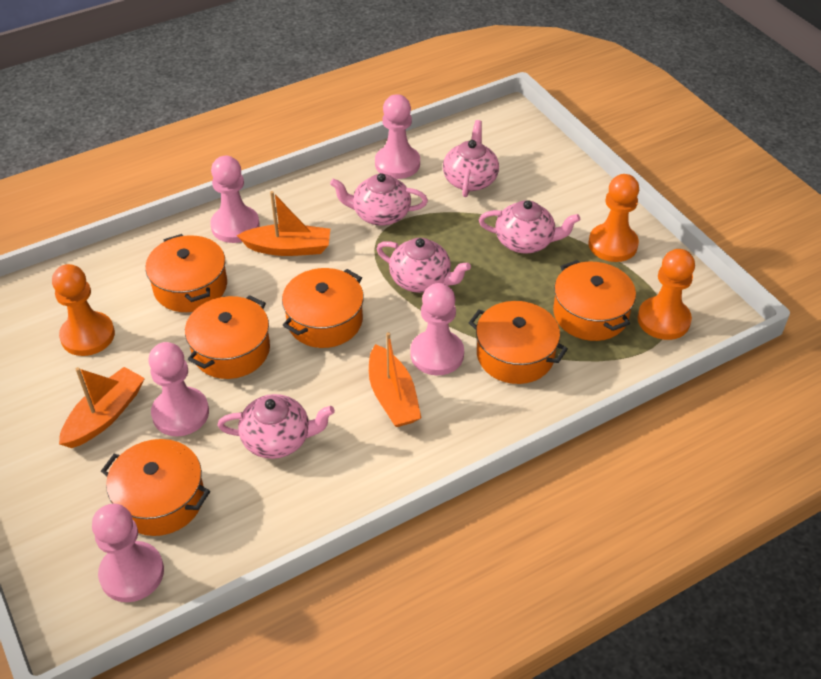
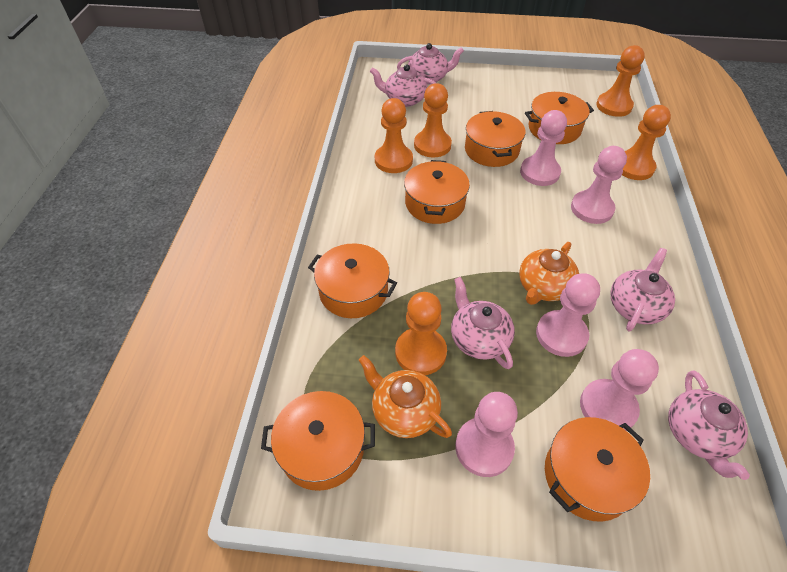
orange boat: [59,367,145,448] [237,191,330,256] [369,332,421,427] = 3 -> none = 0
orange pawn: [52,264,115,356] [589,174,639,262] [637,249,695,340] = 3 -> [375,98,413,173] [395,292,447,375] [414,83,452,158] [596,45,645,117] [622,105,671,180] = 5
orange teapot: none = 0 -> [359,355,452,438] [519,242,579,305] = 2

